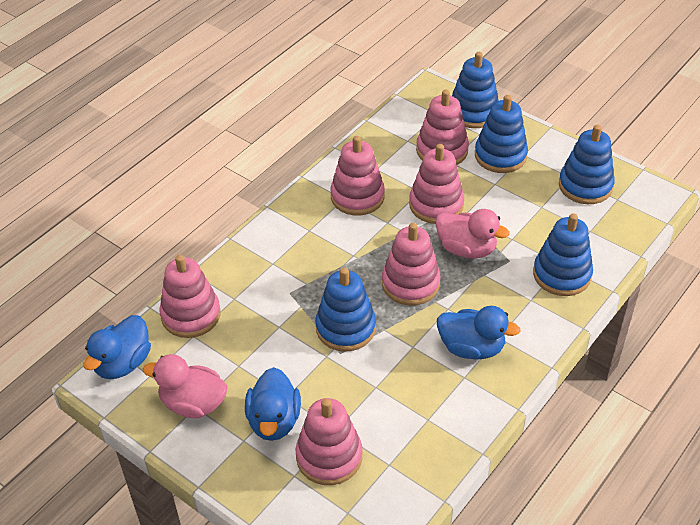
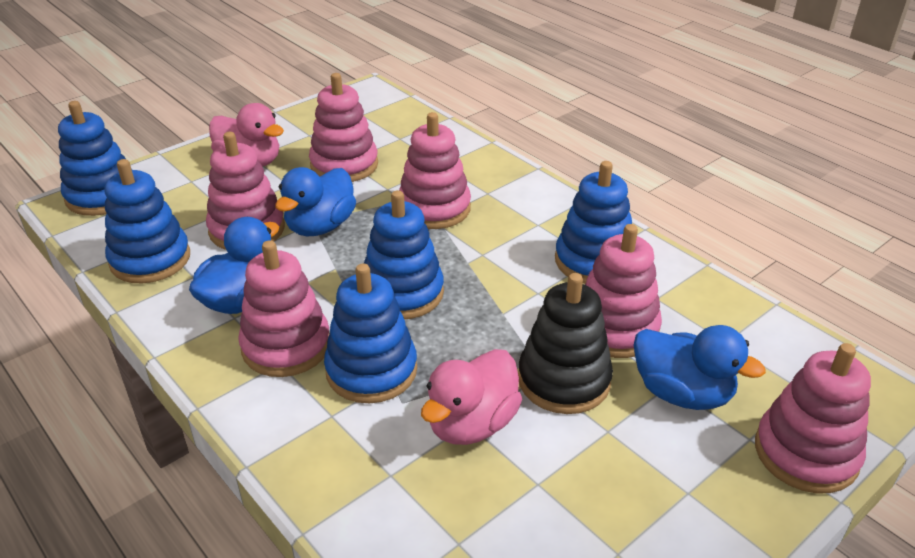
black stacking toy: none = 0 -> [518,273,613,414] = 1

